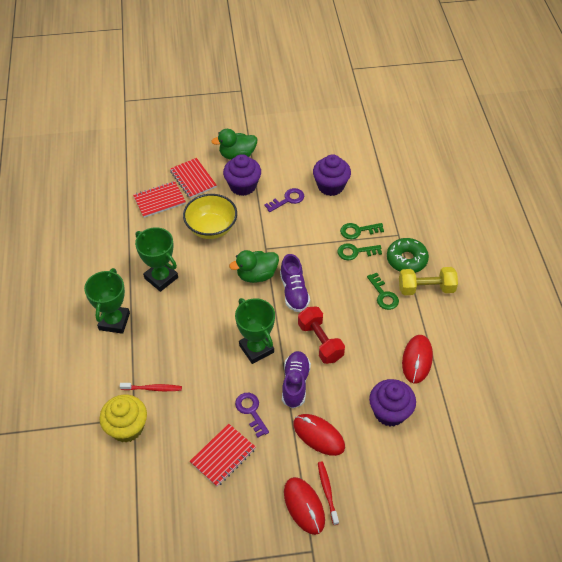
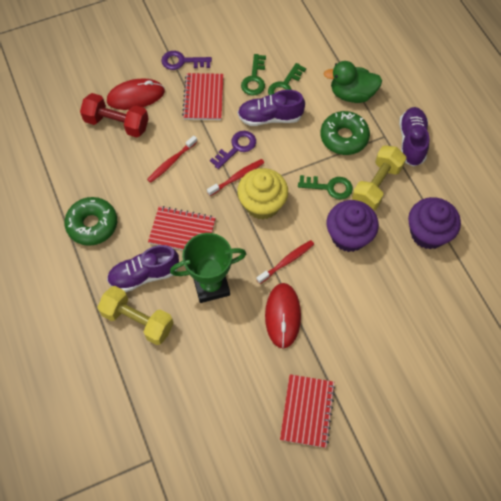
green donut: [387,238,429,273] = 1 -> [64,197,117,246] [320,111,370,155] = 2
green duck: [211,129,257,160] [229,250,279,283] = 2 -> [324,61,382,103] = 1
green trophy: [84,268,130,334] [135,227,178,292] [235,298,275,364] = 3 -> [170,233,246,303] = 1
purple cupcake: [223,154,261,196] [313,154,351,196] [369,379,416,426] = 3 -> [327,200,379,252] [408,197,461,250] = 2
purple shoe: [280,254,310,312] [282,351,311,409] = 2 -> [107,245,179,292] [238,90,305,126] [399,107,429,167] = 3
red mouse: [284,477,325,535] [293,414,345,456] [402,335,433,383] = 3 -> [107,79,165,110] [265,283,301,348] = 2
red toothbrush: [120,383,182,391] [318,462,339,525] = 2 -> [147,135,197,183] [207,159,264,196] [257,240,314,284] = 3
yellow bowl: [183,194,237,239] = 1 -> none = 0
yellow dumbbell: [399,267,458,295] = 1 -> [97,286,174,345] [352,145,406,210] = 2

